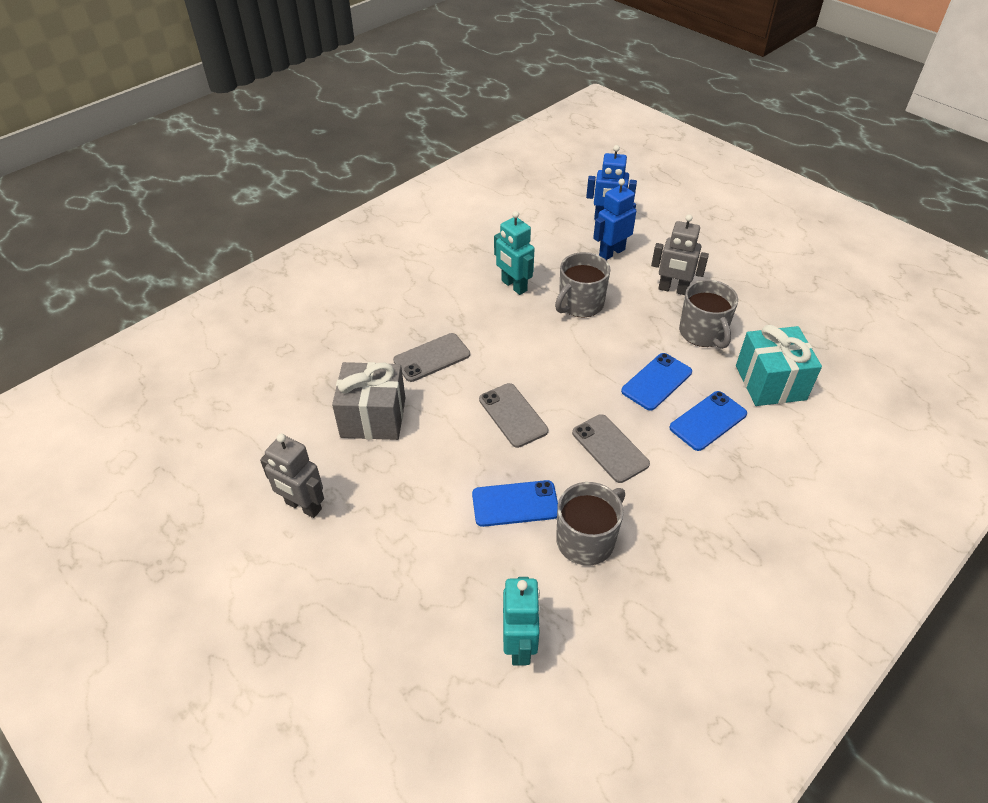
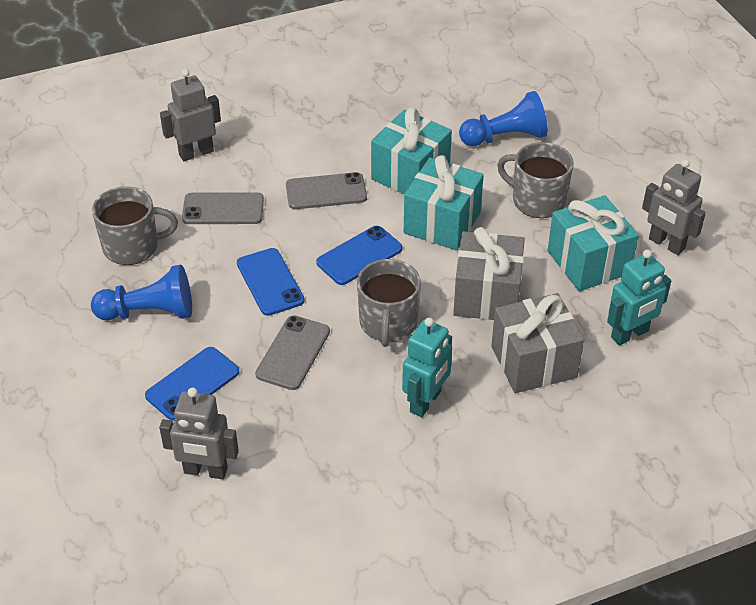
blue pawn: none = 0 -> [91,265,192,321] [459,91,548,146] = 2
blue robot: [586,145,637,220] [593,179,636,260] = 2 -> none = 0
grey gift: [332,362,405,440] = 1 -> [453,227,525,320] [491,293,584,393] = 2
grey robot: [260,434,324,518] [651,214,709,295] = 2 -> [159,387,239,479] [160,69,221,161] [642,159,706,255] = 3
turquoise gift: [736,325,822,406] = 1 -> [371,108,452,194] [404,155,484,251] [548,195,639,292] = 3

